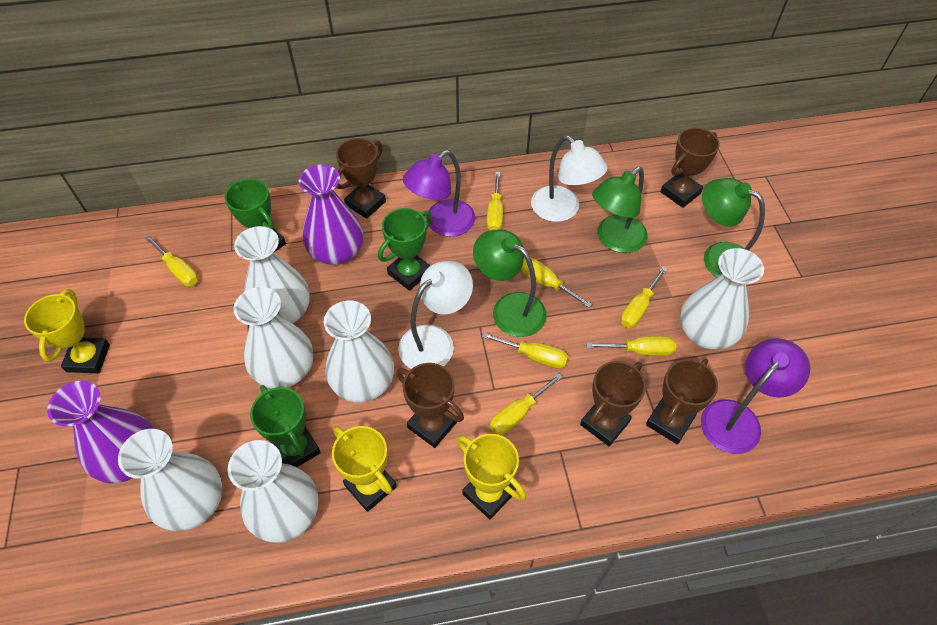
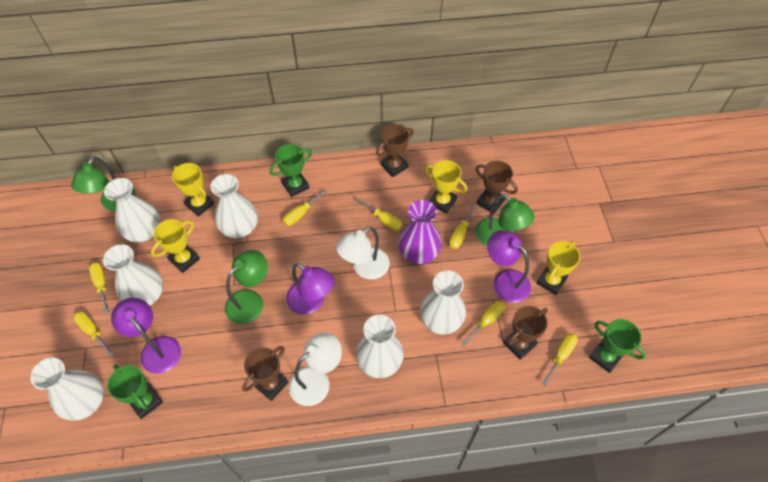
brown trophy: [336,138,386,219] [396,363,464,448] [580,361,646,446] [646,359,718,445] [660,128,720,208] = 5 -> [242,346,288,401] [376,124,414,177] [475,161,518,214] [503,306,548,360] = 4
purple lamp: [403,150,475,237] [701,338,810,454] = 2 -> [111,298,181,374] [286,263,334,315] [487,230,531,303] = 3
purple vase: [47,381,154,484] [299,165,363,265] = 2 -> [398,200,441,264] = 1
yellow trophy: [24,289,110,373] [332,426,397,512] [457,434,526,519] = 3 -> [151,219,200,273] [172,163,214,217] [425,160,467,214] [536,241,580,295] = 4

